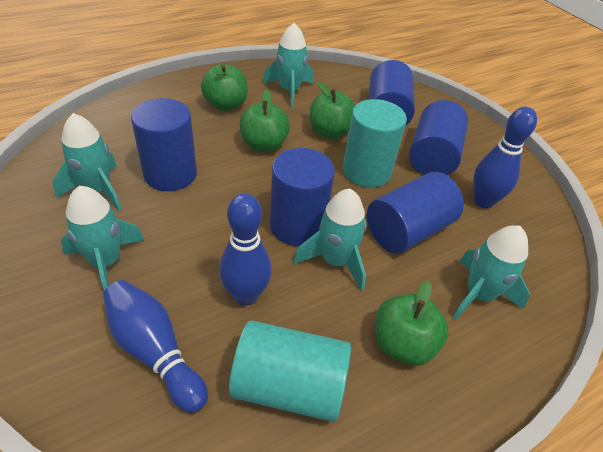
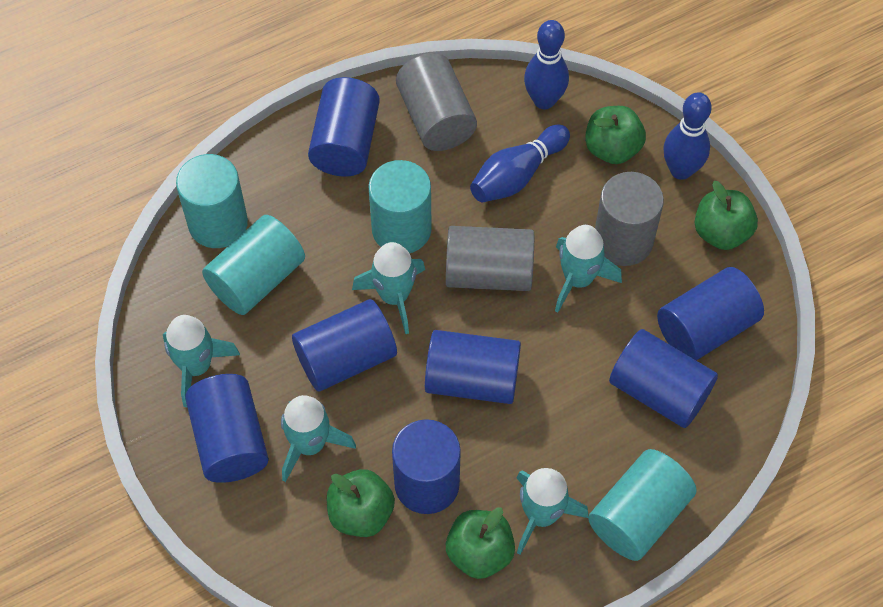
blue cylinder: [131,98,197,191] [270,148,335,246] [367,172,464,254] [368,60,415,126] [409,100,468,175] = 5 -> [185,374,269,483] [292,299,397,391] [308,77,380,176] [392,419,461,514] [425,330,521,404] [609,329,718,428] [657,267,764,361] = 7
grey cylinder: none = 0 -> [396,53,477,151] [446,226,534,291] [595,172,664,266] = 3
turquoise cylinder: [229,320,351,422] [343,99,407,187] = 2 -> [176,154,248,248] [202,215,305,315] [368,160,432,253] [588,449,697,561] = 4

